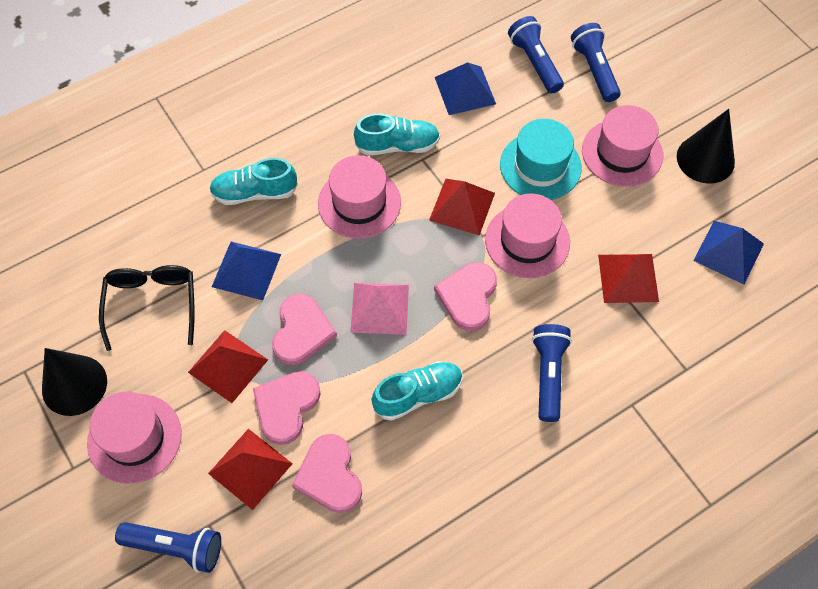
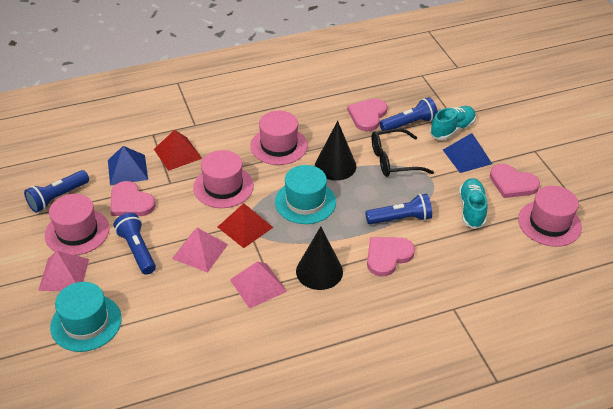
blue pyramid: [212,242,281,300] [435,62,496,115] [693,221,764,284] = 3 -> [108,146,148,185] [443,133,492,173] = 2
pink pyramid: [350,283,409,335] = 1 -> [38,251,89,291] [172,228,228,273] [230,262,287,309] = 3
red pyramid: [188,330,268,403] [208,429,293,510] [429,179,495,236] [598,254,659,303] = 4 -> [154,130,202,171] [218,203,274,248] = 2
turquoise hat: [500,119,582,200] = 1 -> [50,282,122,352] [275,165,336,224] = 2
turquoise shoe: [209,158,298,205] [354,113,440,155] [372,361,463,421] = 3 -> [430,106,476,140] [459,178,487,229] = 2

